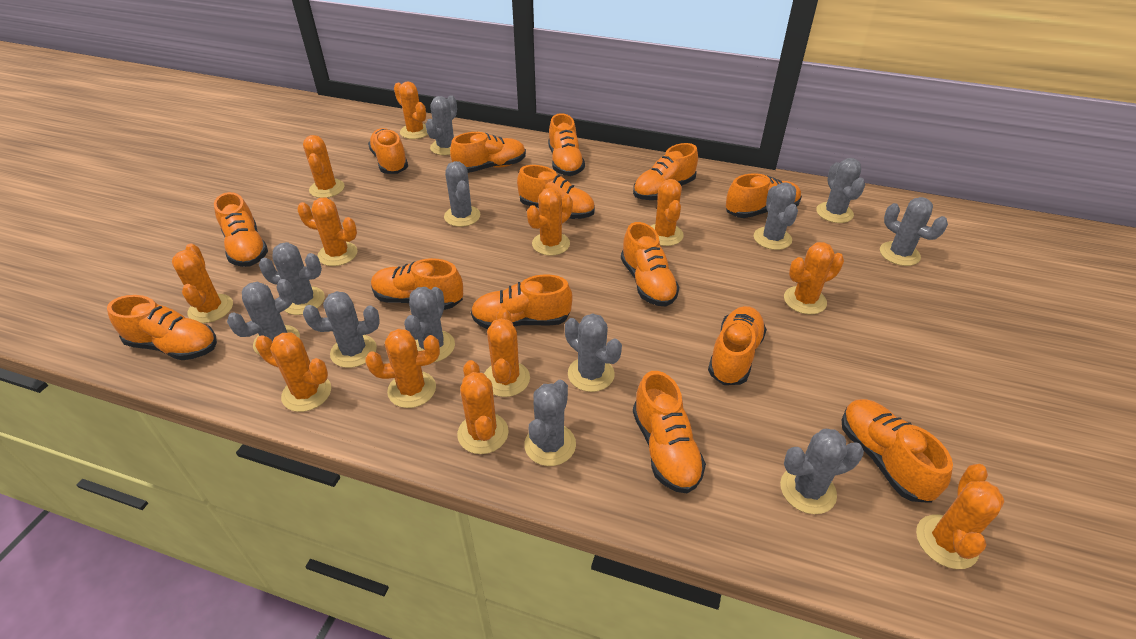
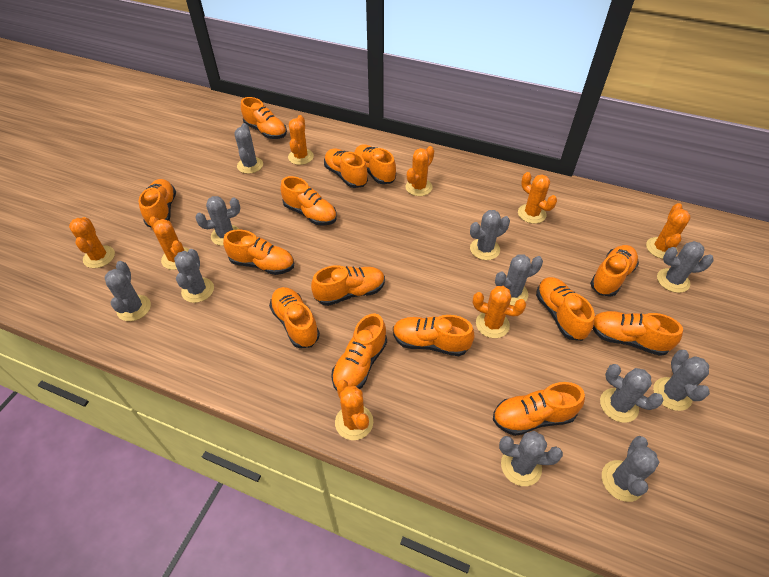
grey cactus: [227,279,300,355] [259,242,325,315] [303,291,380,368] [404,287,455,362] [425,95,457,155] [444,161,480,227] [524,380,576,466] [565,313,622,392] [754,182,798,250] [780,429,864,514] [816,158,865,223] [880,197,948,266] = 12 -> [104,261,151,321] [174,249,214,303] [195,196,240,246] [234,123,263,174] [470,210,510,260] [495,254,543,306] [499,431,563,486] [600,364,664,423] [602,436,660,502] [653,350,710,411] [657,241,714,293] = 11
orange cactus: [172,244,233,323] [255,332,331,412] [297,198,358,266] [303,135,345,198] [365,329,440,408] [394,81,428,139] [457,360,509,454] [484,308,530,397] [527,188,573,256] [651,179,684,246] [784,242,844,314] [916,464,1005,569] = 12 -> [69,217,115,268] [149,216,189,270] [288,115,314,165] [335,380,373,440] [406,146,434,196] [473,286,526,338] [518,172,557,224] [646,203,691,259] = 8

